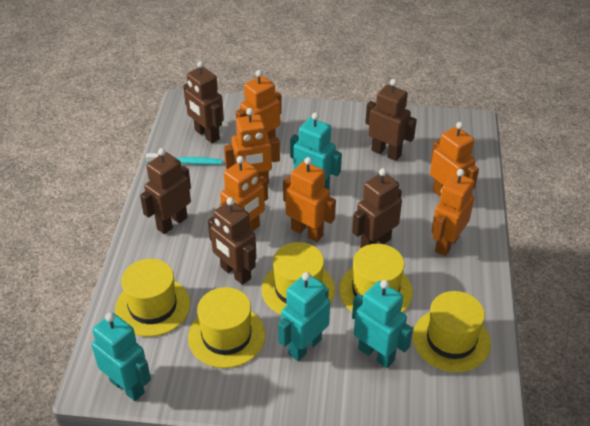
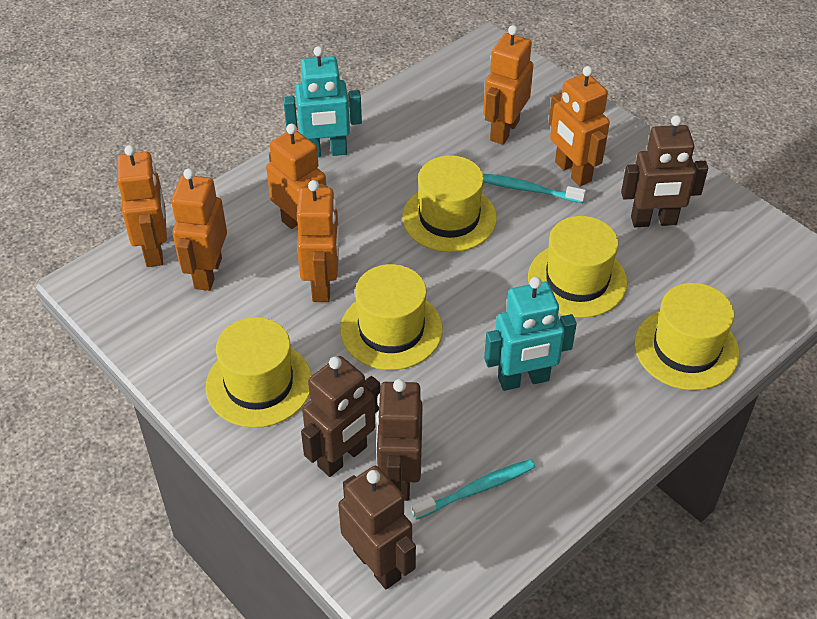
brown robot: [140,148,191,234] [183,61,224,143] [208,197,257,285] [352,168,402,248] [365,79,417,161] = 5 -> [301,356,380,477] [338,466,416,589] [376,379,423,501] [621,115,708,227] = 4
turquoise robot: [92,313,151,401] [278,272,330,361] [290,113,342,190] [352,280,413,368] = 4 -> [283,46,362,157] [484,277,577,391] = 2
turquoise toothbrush: [146,153,222,165] = 1 -> [412,459,535,520] [483,174,586,203] = 2

